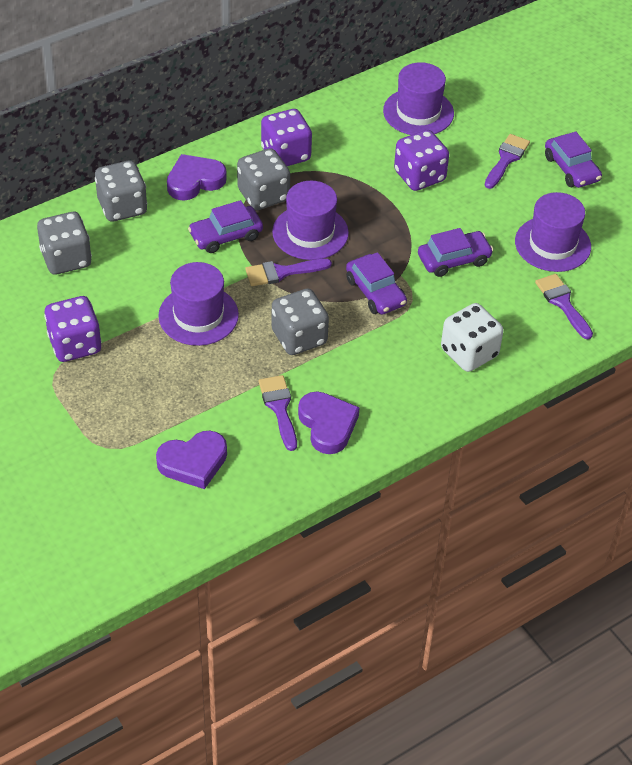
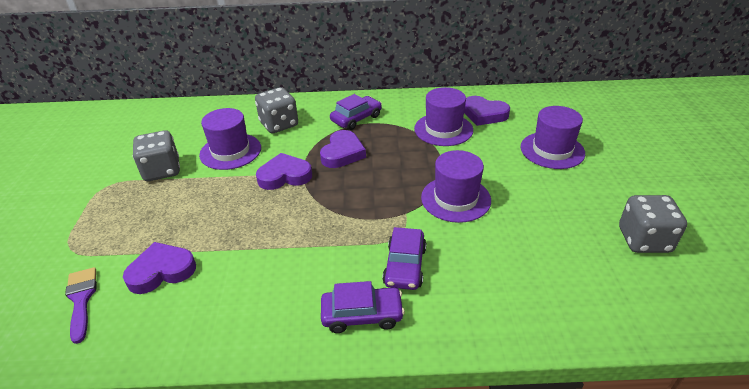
grey dice: [37,212,92,275] [95,160,147,222] [237,148,290,210] [271,289,329,355] = 4 -> [133,130,180,181] [255,87,298,133] [619,195,687,253] = 3
purple brush: [245,259,332,286] [259,375,297,451] [485,134,530,189] [535,274,593,339] = 4 -> [65,267,97,344] = 1
purple car: [188,200,263,253] [346,252,407,314] [418,228,493,277] [545,131,602,188] = 4 -> [321,281,405,333] [330,94,382,130] [382,227,426,290] = 3
purple dice: [44,296,102,362] [261,109,312,166] [394,130,449,191] = 3 -> none = 0
purple heart: [156,431,227,489] [167,154,227,201] [298,392,360,454] = 3 -> [123,242,196,294] [256,153,312,190] [320,130,366,168] [464,96,510,126] = 4
white dice: [441,303,503,372] = 1 -> none = 0

